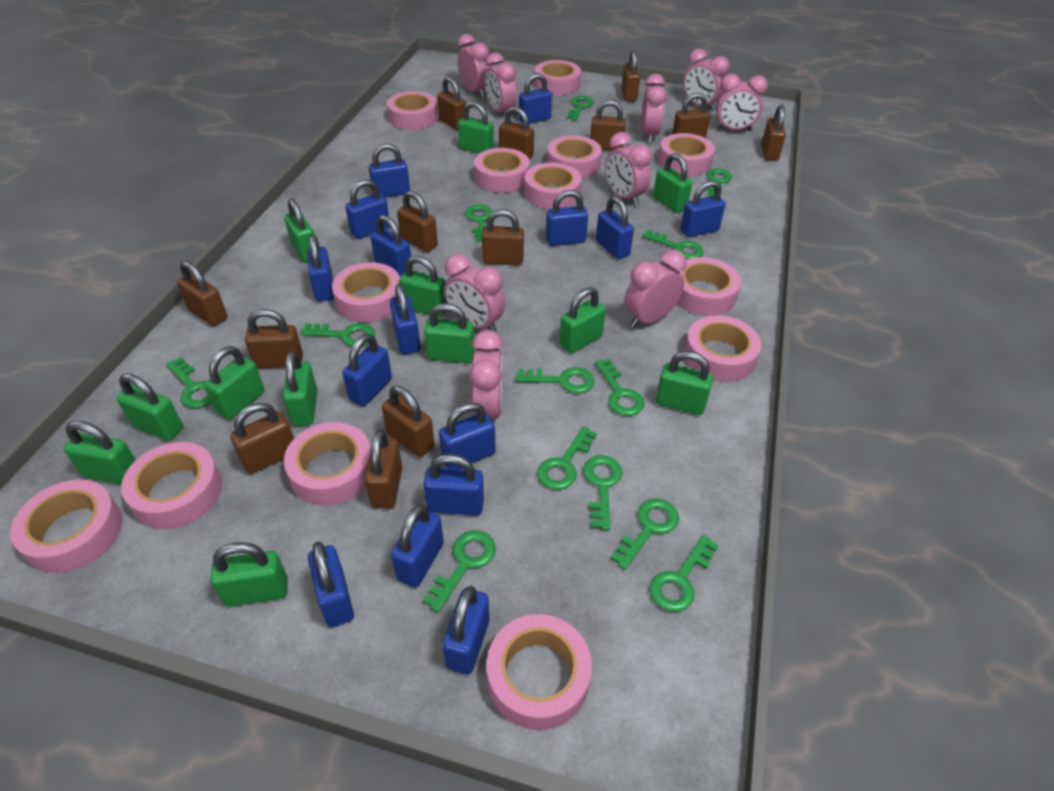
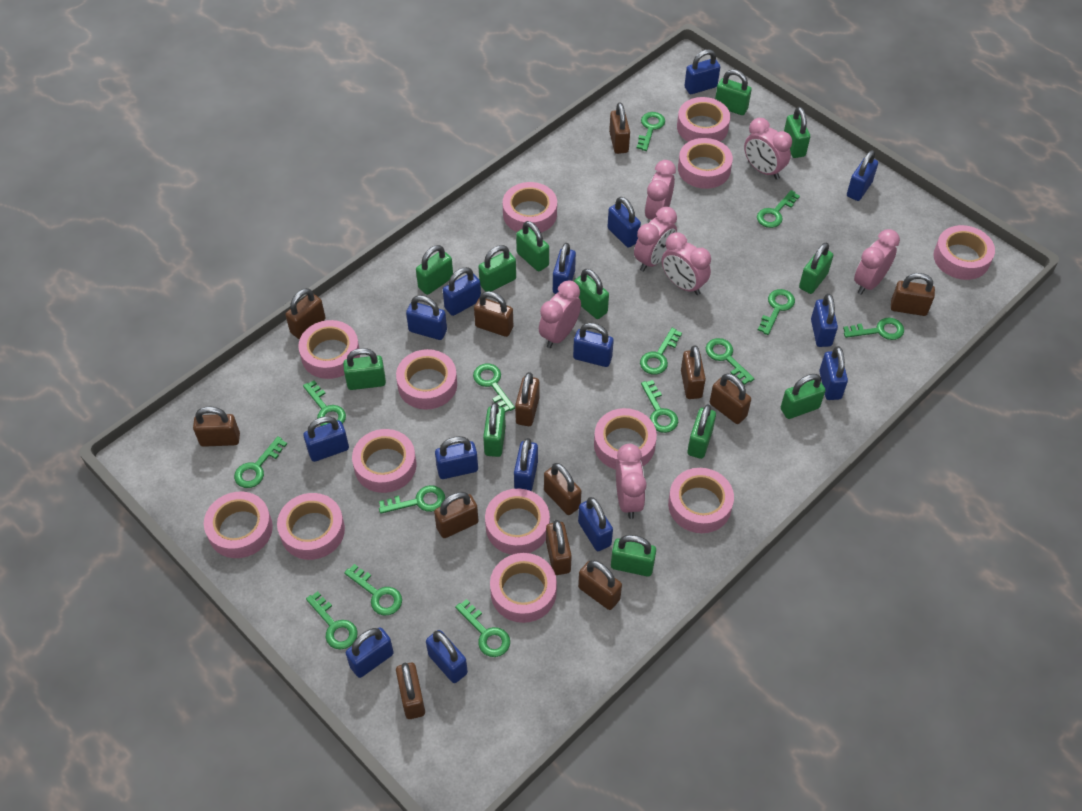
green key: [166,357,211,408] [300,323,375,347] [423,530,496,612] [465,204,492,242] [516,367,594,393] [537,426,597,490] [567,96,594,121] [583,455,622,530] [595,359,644,416] [610,498,679,570] [642,229,704,259] [649,535,719,612] [706,168,732,197] = 13 -> [234,436,287,488] [303,380,346,426] [306,591,357,649] [344,564,402,615] [379,485,445,514] [455,599,510,657] [473,363,515,412] [637,112,665,151] [640,328,682,375] [641,380,678,433] [706,338,754,385] [757,190,800,228] [758,289,795,335] [843,318,904,340] = 14
pink clock: [444,254,506,332] [457,34,490,98] [469,330,503,418] [485,53,517,114] [605,132,652,206] [625,250,686,328] [641,74,667,143] [683,48,730,111] [715,74,768,131] = 9 -> [539,280,581,348] [616,444,647,519] [634,207,677,272] [645,160,676,220] [662,233,711,295] [744,118,792,180] [854,229,900,295] = 7

